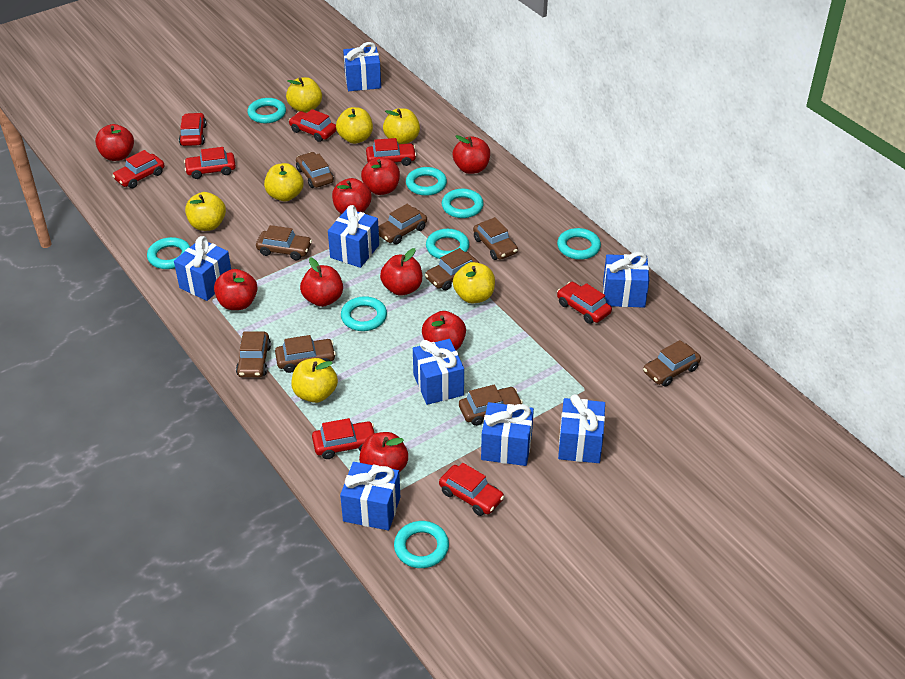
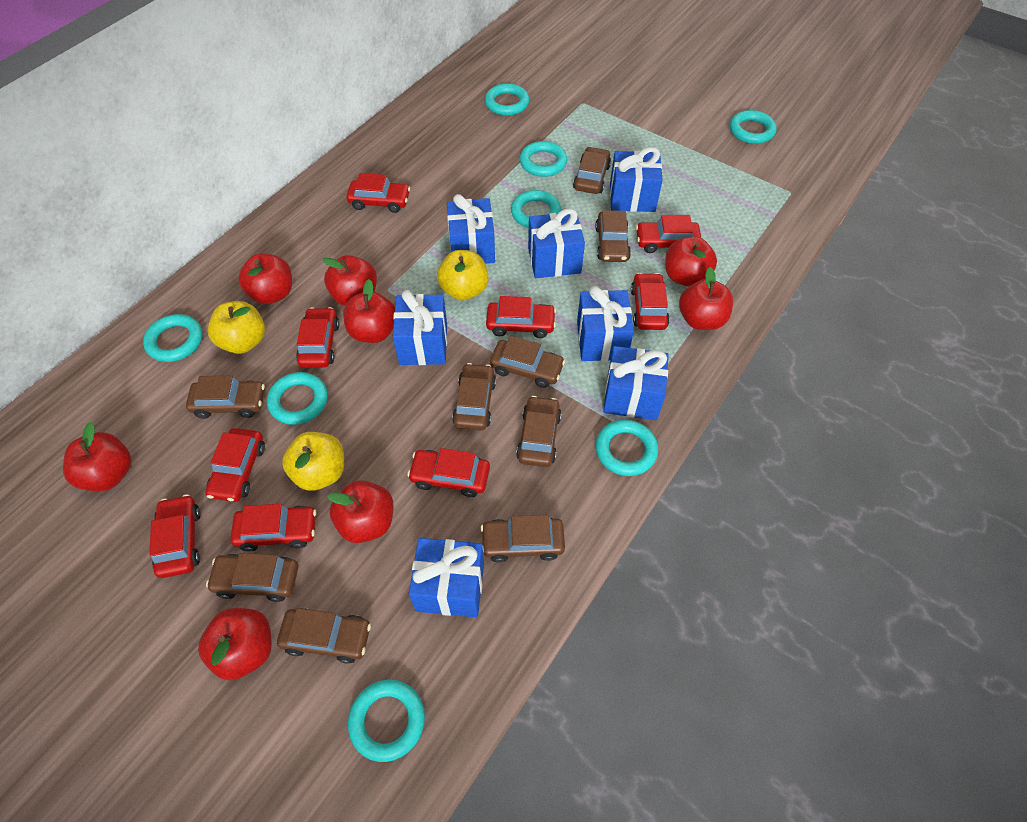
blue gift: [174,236,231,301] [328,205,379,268] [340,462,400,531] [343,42,381,91] [413,339,464,405] [481,402,534,466] [558,394,605,463] [603,252,649,308] = 8 -> [393,290,447,365] [409,538,484,617] [447,194,495,264] [528,208,585,278] [577,286,634,361] [603,346,669,420] [610,147,663,212] = 7
red apple: [95,124,134,161] [214,269,257,310] [300,257,343,307] [332,178,372,214] [359,432,408,472] [361,157,400,195] [380,248,422,296] [422,311,466,350] [453,135,490,174] = 9 -> [63,422,131,491] [198,608,272,680] [238,254,292,304] [322,255,377,306] [327,480,394,543] [343,279,395,343] [665,237,717,287] [679,267,733,330] = 8
red car: [112,150,164,189] [179,113,207,146] [184,147,236,179] [289,109,336,142] [312,418,374,459] [366,138,417,166] [439,463,504,516] [557,282,612,324] = 8 -> [149,494,201,578] [205,428,265,502] [230,504,316,552] [296,307,339,368] [346,173,410,213] [407,448,490,497] [486,296,556,338] [631,273,670,330] [636,215,701,253] = 9
yellow apple: [185,192,226,231] [264,163,304,201] [286,77,322,113] [291,358,338,403] [336,107,373,144] [383,108,420,144] [453,262,495,303] = 7 -> [208,301,265,354] [282,432,344,491] [437,250,489,301] = 3

